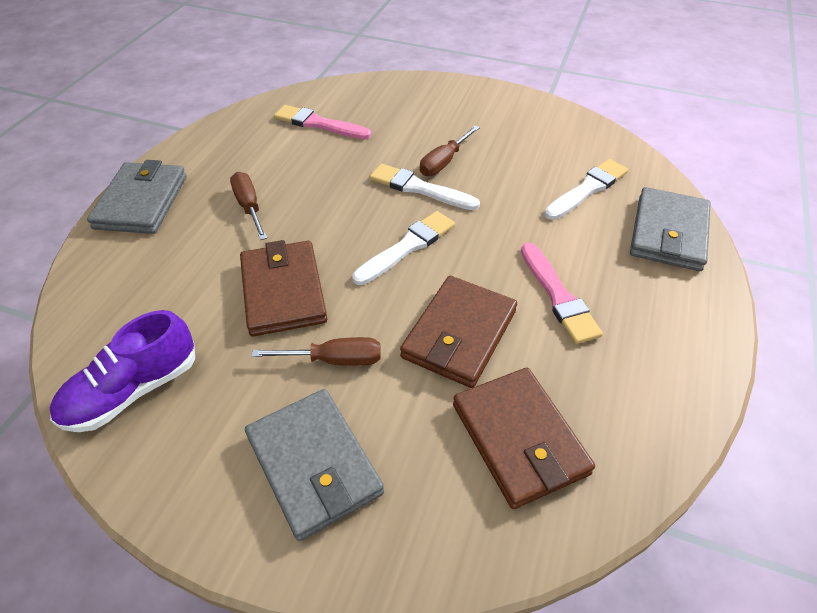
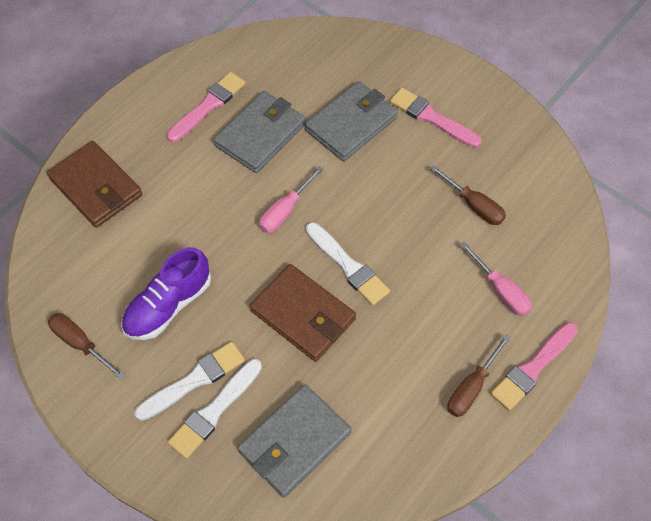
brown wallet: [240,240,327,336] [400,276,517,388] [453,368,595,509] = 3 -> [47,141,142,228] [250,264,356,362] = 2
pink brush: [274,105,371,139] [521,243,603,344] = 2 -> [167,72,246,142] [390,88,482,148] [490,322,578,411] = 3
pink screwdriver: none = 0 -> [259,166,323,233] [460,242,532,316] = 2

